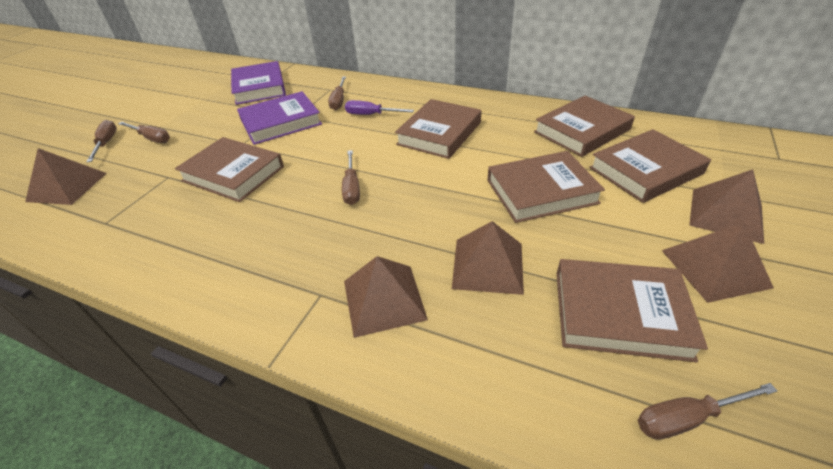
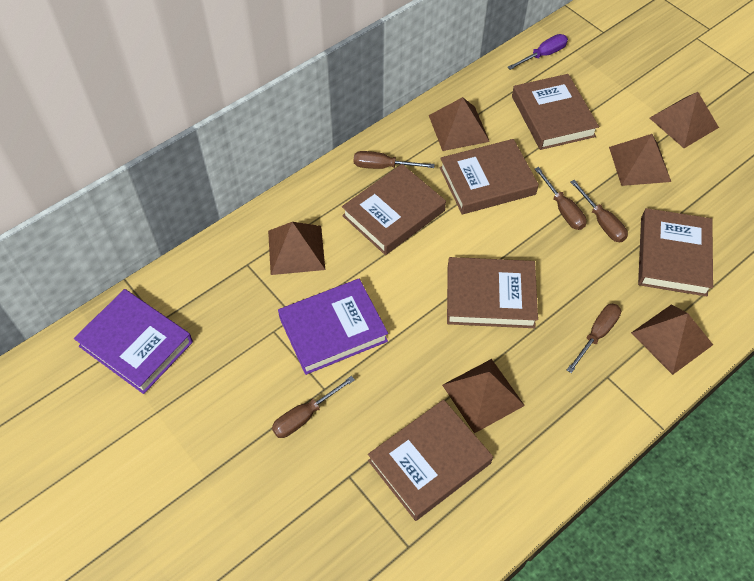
brown pyramid: [25,148,107,205] [344,256,428,338] [452,221,524,295] [661,222,774,303] [689,169,764,244] = 5 -> [268,222,325,275] [429,97,490,151] [442,359,525,433] [609,134,671,186] [631,304,713,375] [650,92,719,148] = 6

